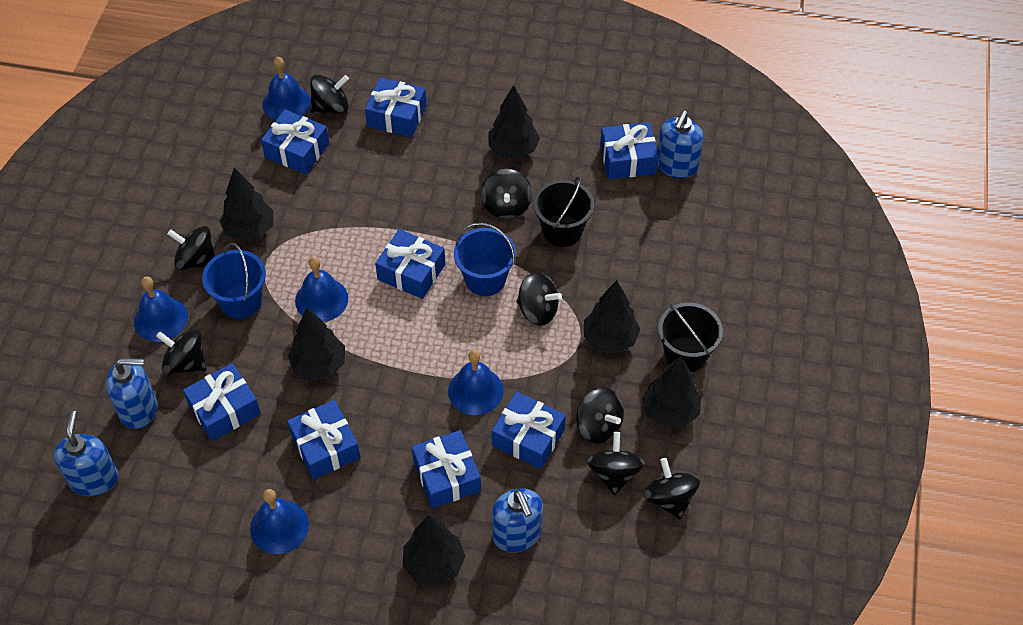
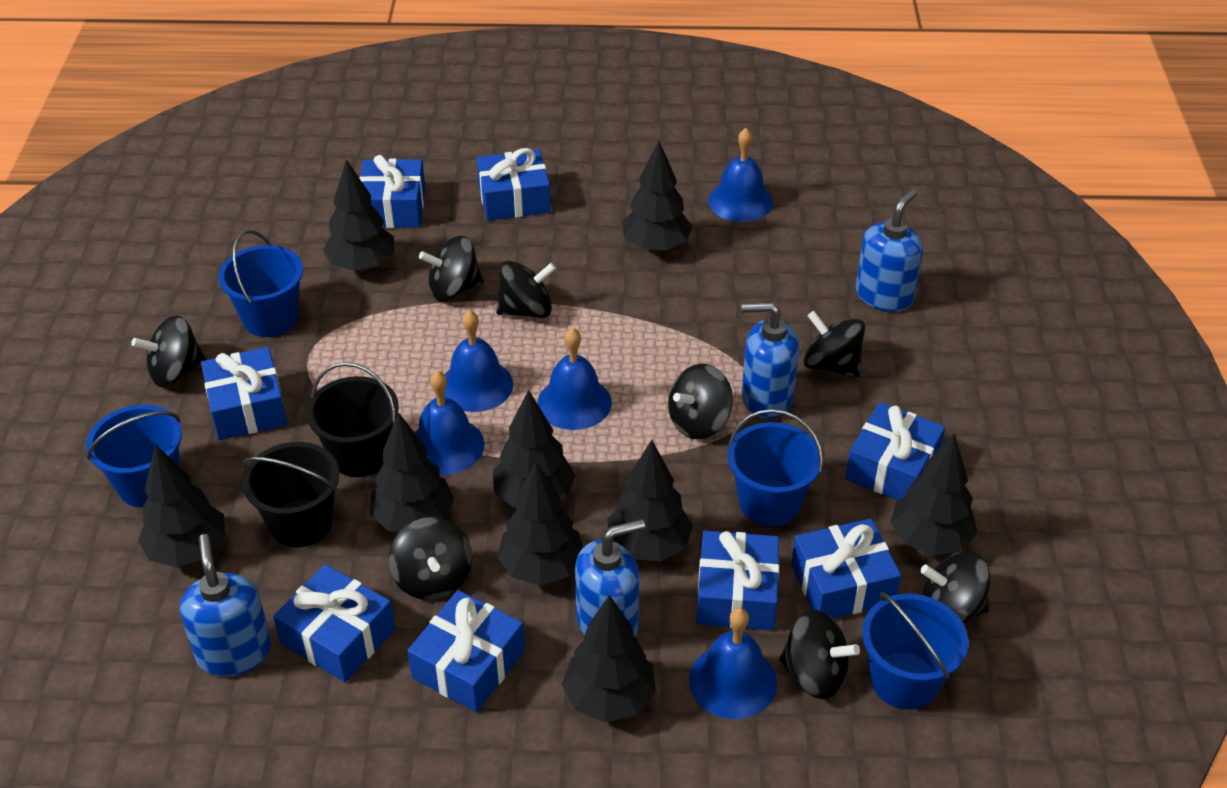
black tree: [220,168,274,241] [288,308,345,381] [403,515,465,586] [488,85,540,159] [584,280,641,353] [642,356,701,428] = 6 -> [138,444,226,567] [323,159,395,271] [370,413,455,532] [493,389,576,508] [497,462,583,586] [562,595,656,722] [607,440,693,561] [622,141,692,252] [891,433,978,556] = 9
blue bucket: [202,243,266,319] [454,223,516,296] = 2 -> [86,405,182,508] [218,230,303,337] [728,409,823,526] [862,592,968,710] = 4

